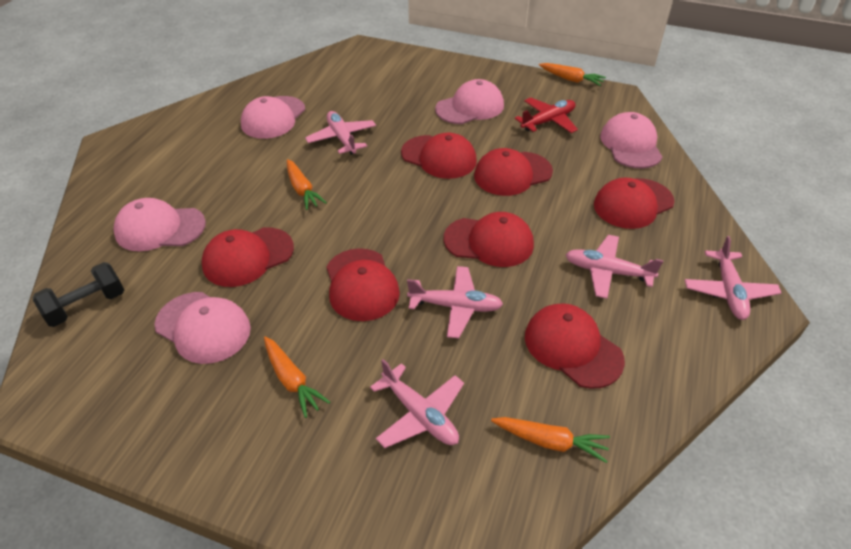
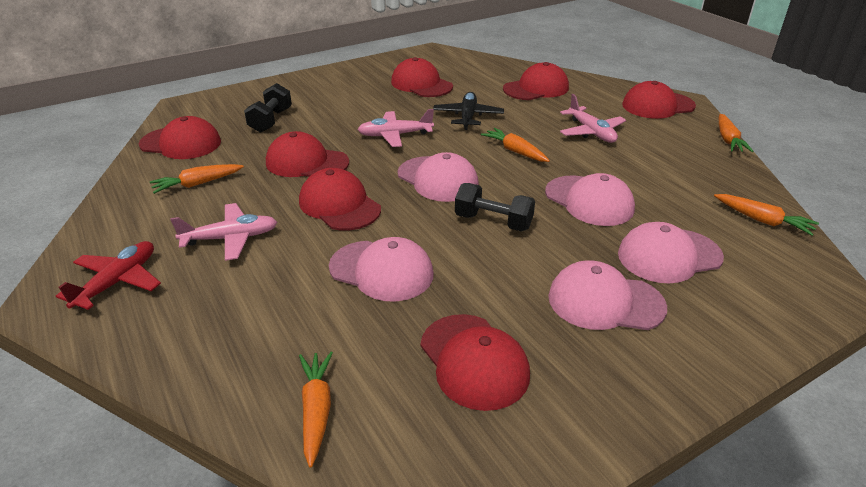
black dumbbell: [32,262,124,327] = 1 -> [244,83,292,133] [455,183,535,231] = 2
black plane: none = 0 -> [433,92,504,130] = 1
orange carrot: [264,336,330,418] [287,159,327,210] [491,417,610,463] [539,63,606,86] = 4 -> [150,164,244,194] [299,352,333,468] [481,128,550,162] [714,194,819,236] [719,114,753,152] = 5
pink plane: [305,111,376,155] [370,359,464,448] [407,266,503,339] [565,235,663,299] [685,236,781,320] = 5 -> [170,203,277,261] [358,109,434,147] [560,94,626,143] = 3

